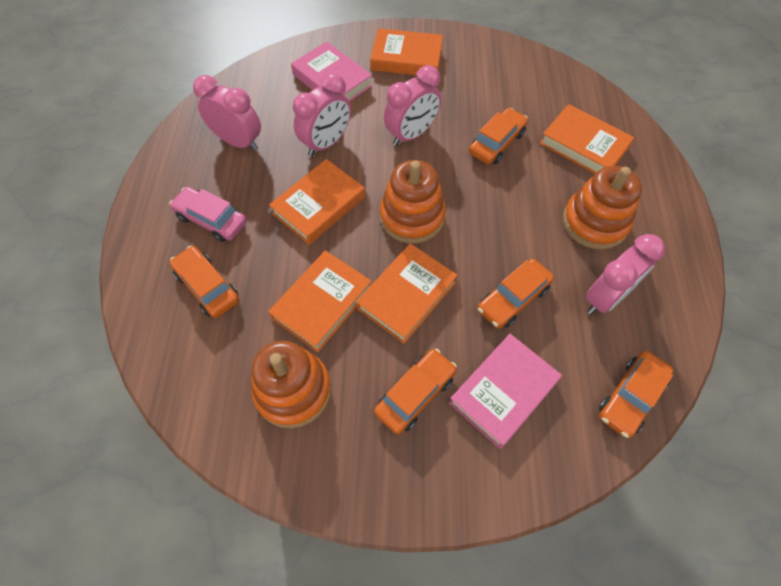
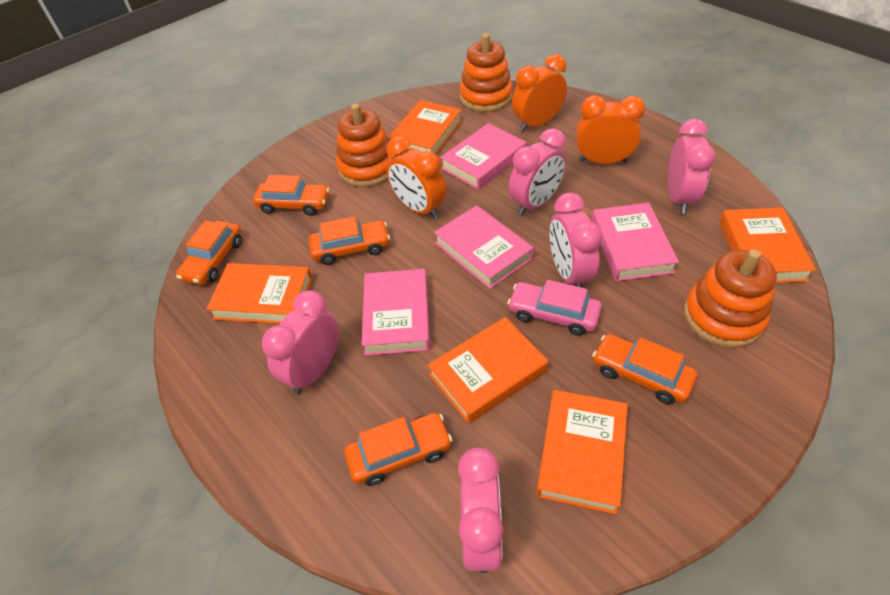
orange clock: none = 0 -> [386,136,446,219] [512,54,567,132] [576,95,645,164] = 3
pink book: [291,41,372,102] [449,334,562,449] = 2 -> [362,269,430,356] [434,205,534,289] [440,123,526,190] [591,203,679,281] = 4
pink clock: [193,75,261,151] [293,73,351,156] [384,65,441,146] [586,234,665,315] = 4 -> [262,290,339,394] [458,448,504,573] [508,128,566,216] [550,193,602,288] [668,119,715,214] = 5

